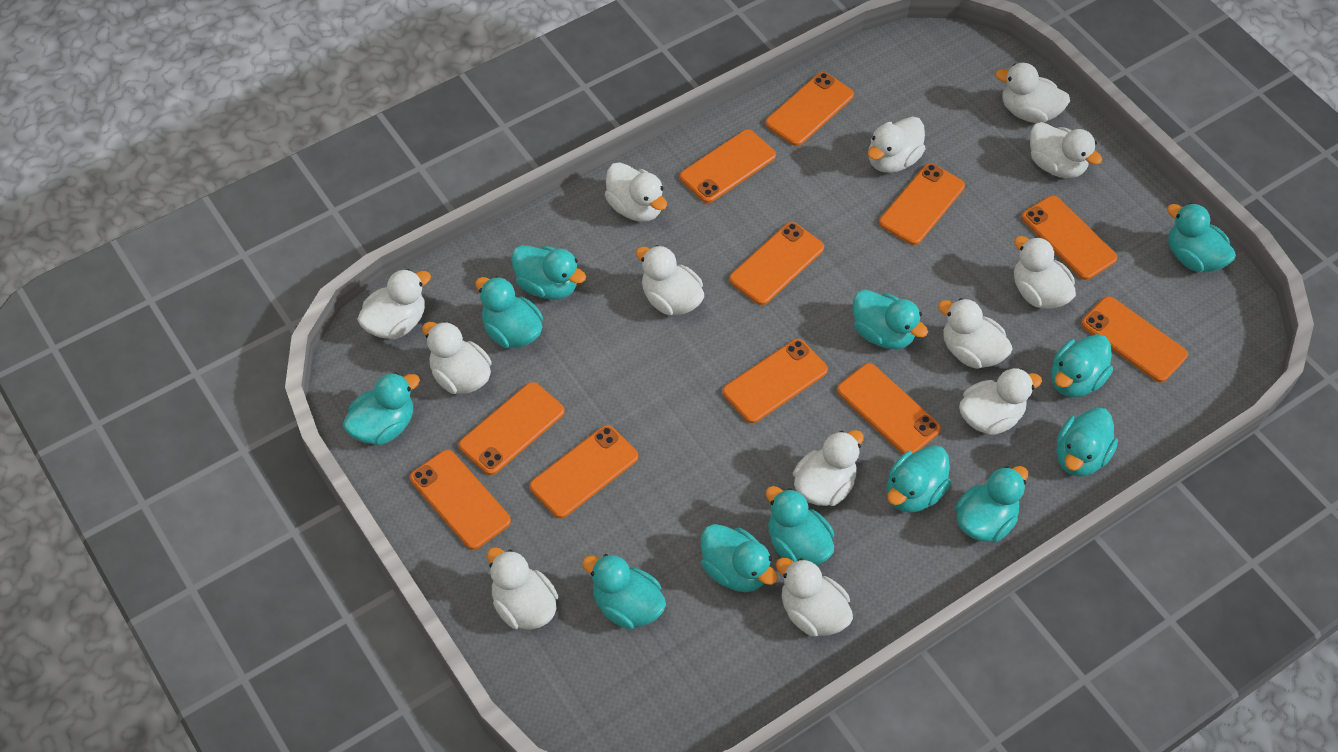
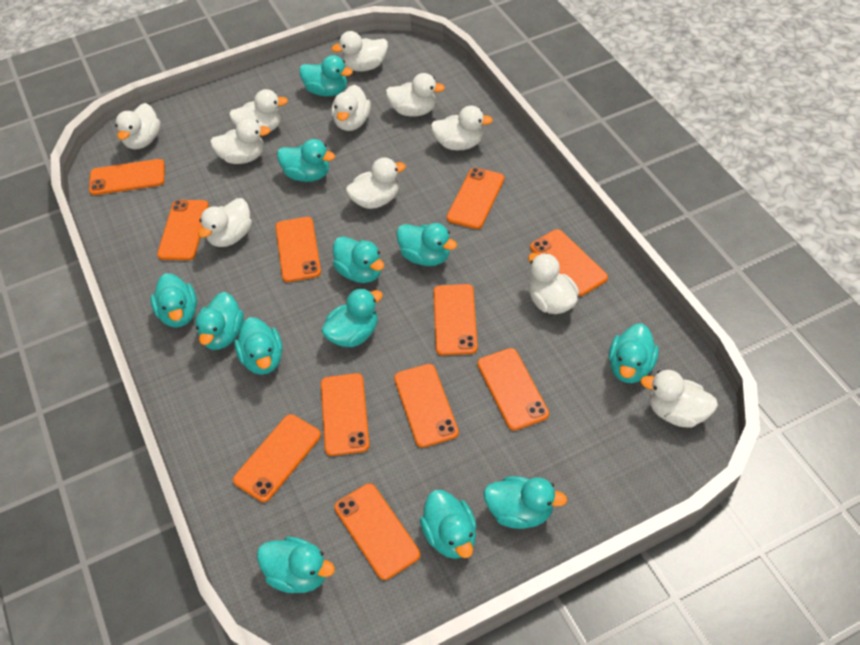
white duck: [357,269,431,339] [422,321,492,394] [487,547,558,630] [605,162,667,222] [636,245,704,315] [776,558,853,637] [793,430,864,506] [868,116,925,173] [938,298,1013,369] [959,368,1042,435] [995,63,1070,123] [1014,236,1076,309] [1030,122,1102,178] = 13 -> [115,103,161,149] [198,198,252,247] [210,118,271,164] [229,89,288,132] [331,31,388,71] [332,85,371,131] [346,158,406,209] [386,73,445,117] [431,105,493,150] [528,253,579,314] [640,370,718,428] = 11

